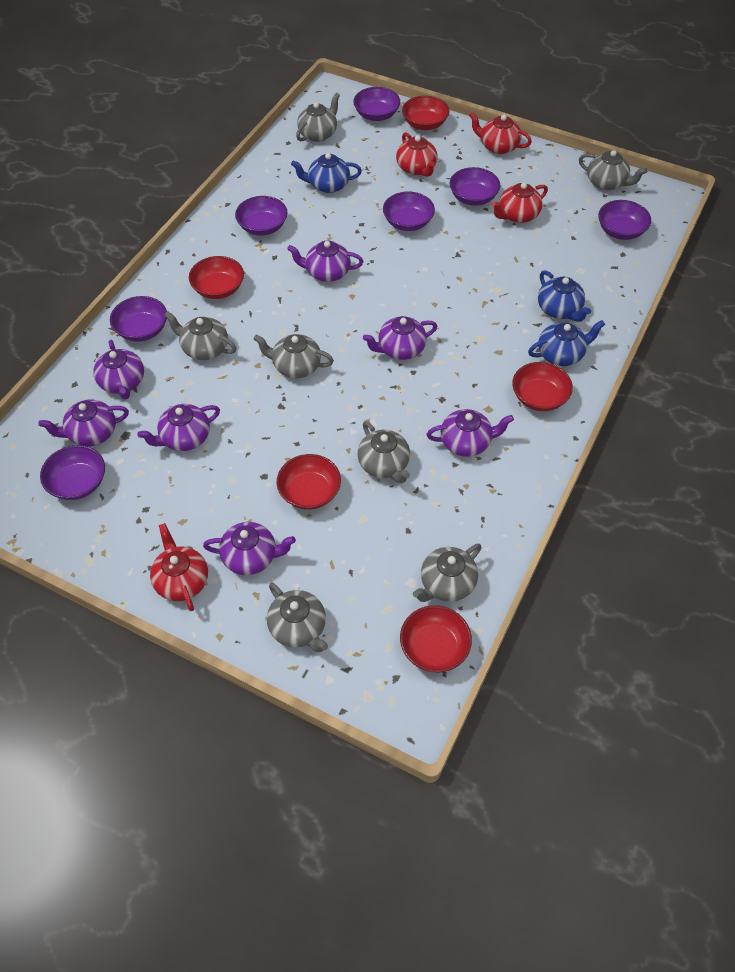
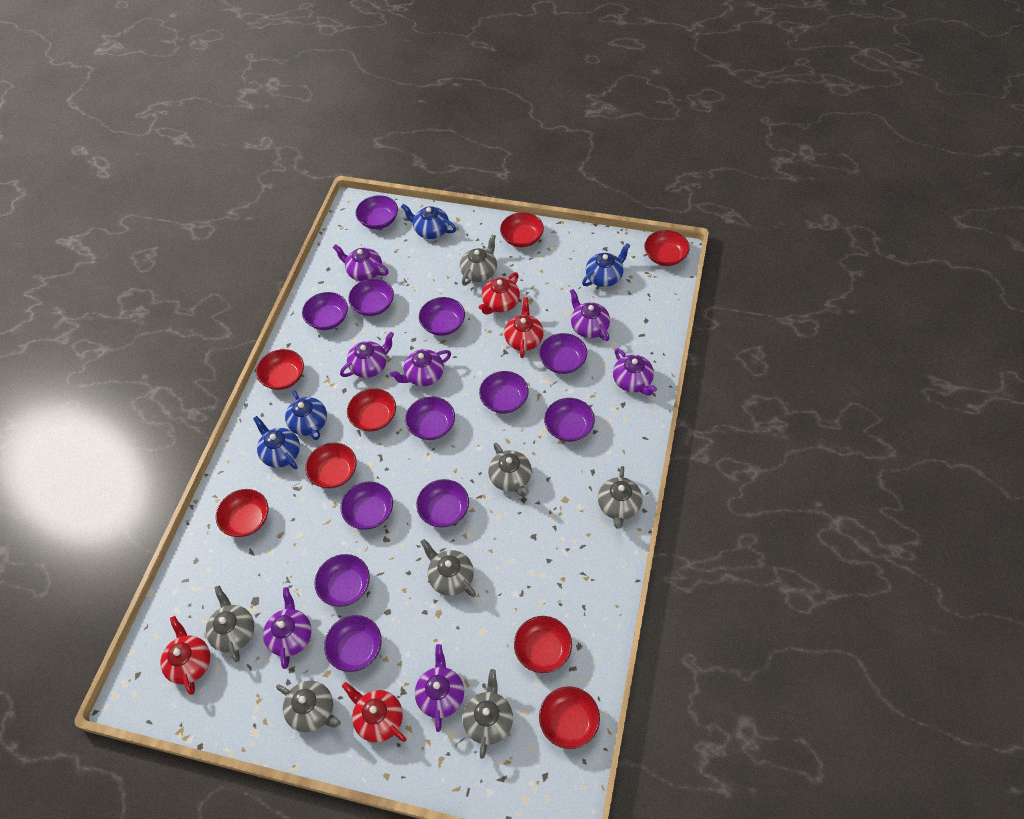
blue teapot: [291,153,362,193] [528,320,605,366] [538,270,591,322] = 3 -> [253,416,300,469] [285,390,327,440] [401,204,456,239] [582,243,630,287] = 4
purple bowl: [40,445,105,500] [110,296,167,342] [235,196,287,236] [353,87,400,121] [383,191,435,231] [449,167,500,206] [598,200,651,240] = 7 -> [302,292,348,330] [314,554,370,607] [324,615,382,672] [340,482,393,530] [348,279,394,316] [356,195,398,229] [405,397,455,440] [416,479,469,527] [419,297,465,336] [479,371,529,414] [539,333,587,374] [544,398,595,442] = 12
red bowl: [189,256,244,299] [277,454,341,510] [400,605,472,672] [402,96,449,130] [512,362,573,411] = 5 -> [216,489,269,537] [256,349,304,390] [305,443,357,488] [347,388,396,431] [500,212,544,247] [514,616,572,673] [539,686,600,749] [645,230,690,266] = 8

